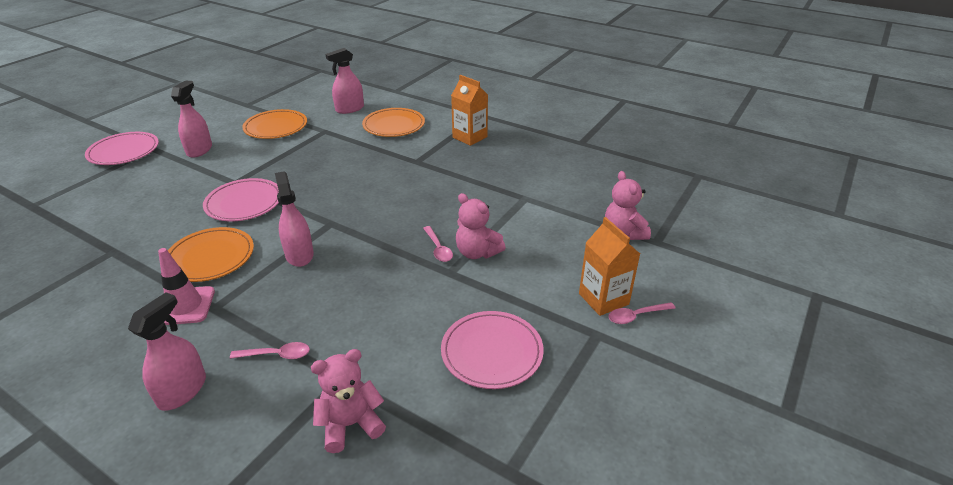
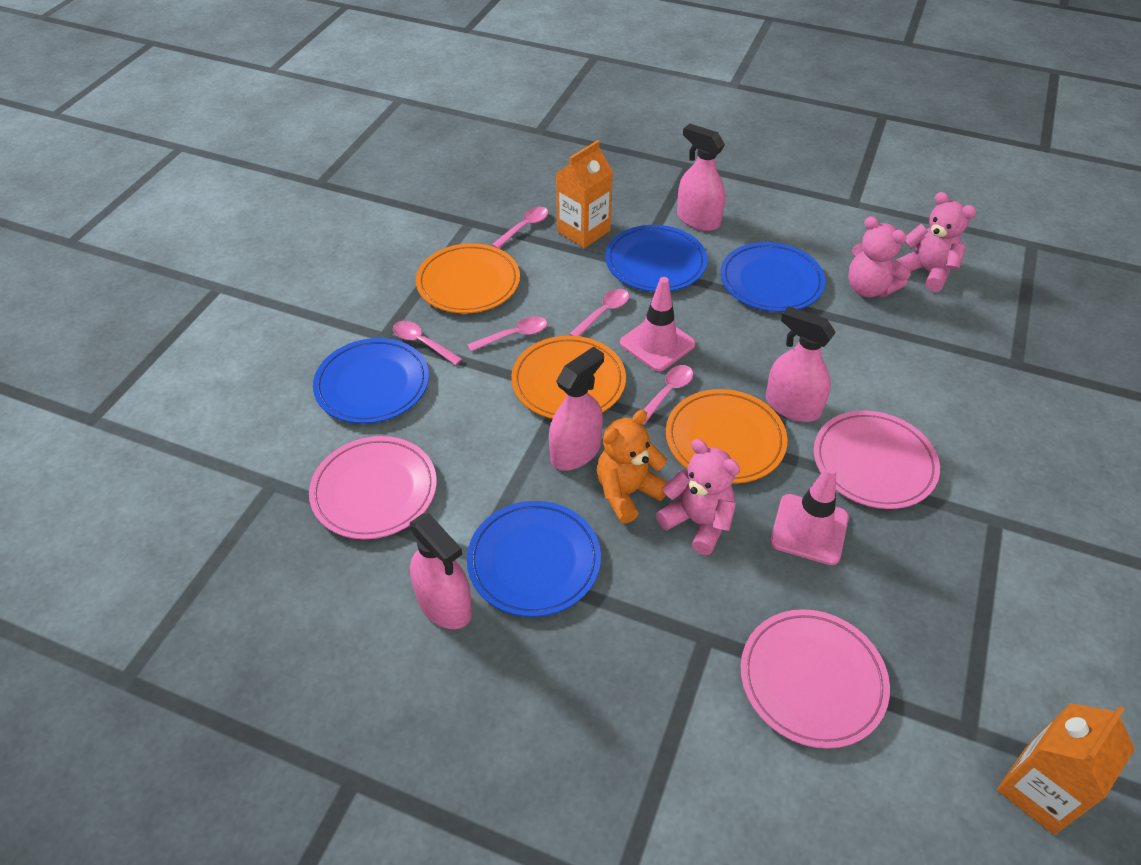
blue plate: none = 0 -> [313,338,429,424] [467,501,601,617] [605,225,707,292] [720,242,825,312] = 4
orange teddy bear: none = 0 -> [597,410,668,524] = 1
pink spoon: [230,342,310,359] [423,226,453,262] [608,302,676,324] = 3 -> [393,321,462,365] [467,316,547,351] [492,207,548,249] [570,289,629,336] [642,365,693,425] = 5
pink traffic cone: [158,248,215,325] = 1 -> [620,277,696,371] [770,465,849,565] = 2

